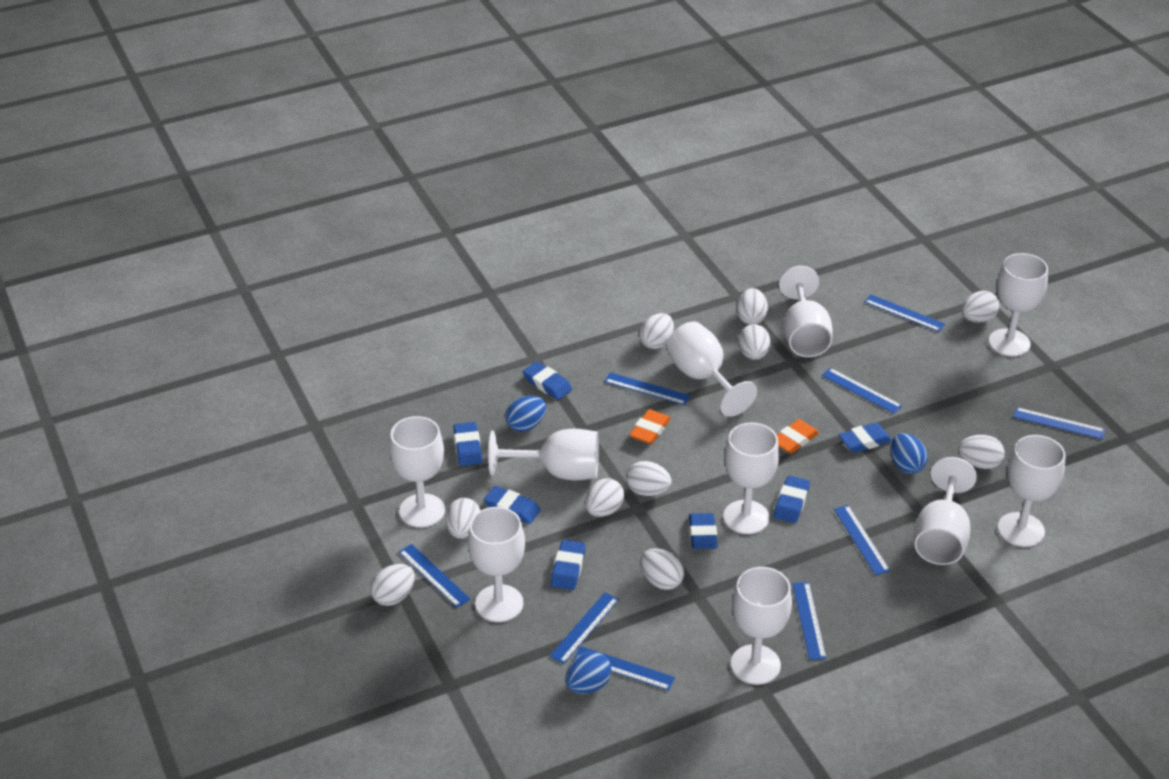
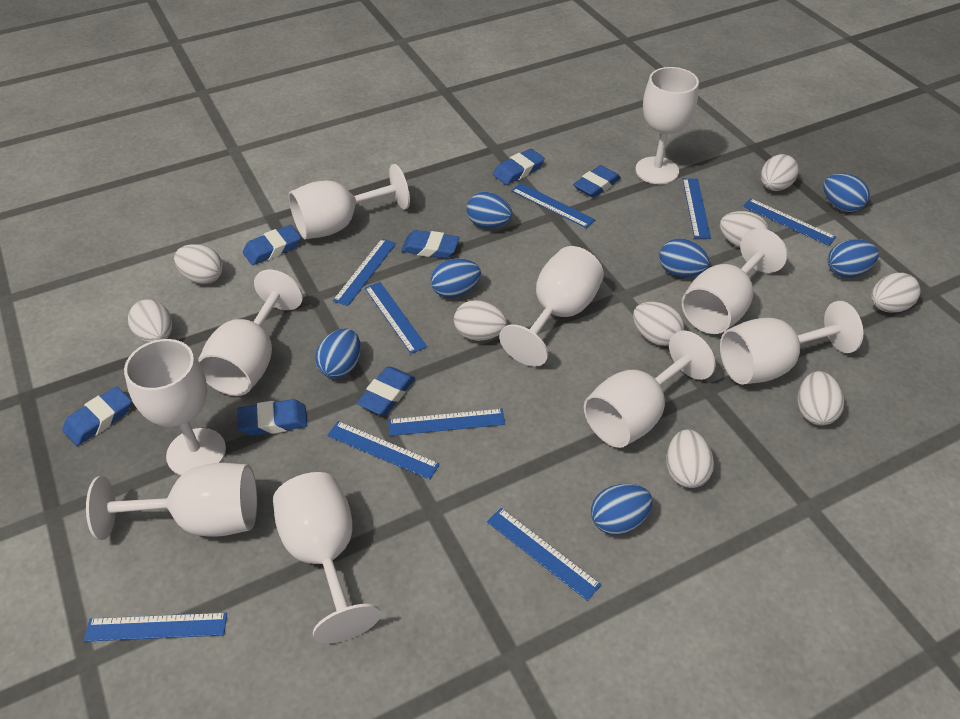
blue egg: [505,396,546,432] [565,652,611,694] [890,433,928,474] = 3 -> [315,328,361,379] [431,258,481,298] [467,192,512,229] [591,484,652,535] [659,238,710,277] [823,173,870,212] [828,239,879,278] = 7
orange eraser: [629,409,671,444] [777,419,819,454] = 2 -> none = 0
white egg: [370,564,415,606] [445,498,481,539] [585,478,624,517] [626,461,672,496] [639,313,674,349] [641,548,684,590] [737,288,768,325] [738,324,770,360] [958,435,1005,469] [962,291,999,323] = 10 -> [128,299,172,343] [174,244,223,284] [454,300,507,341] [633,302,684,346] [666,429,714,488] [720,211,769,248] [761,154,799,191] [798,371,844,425] [871,273,921,313] = 9

